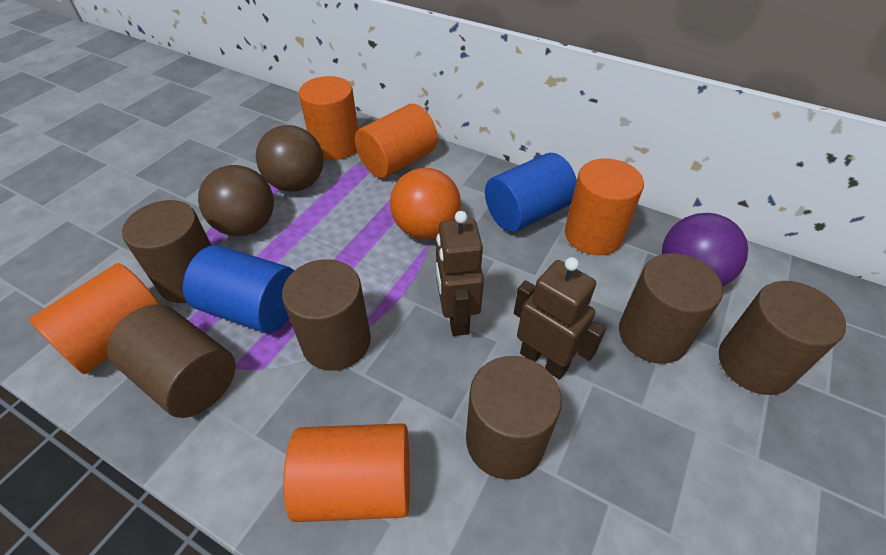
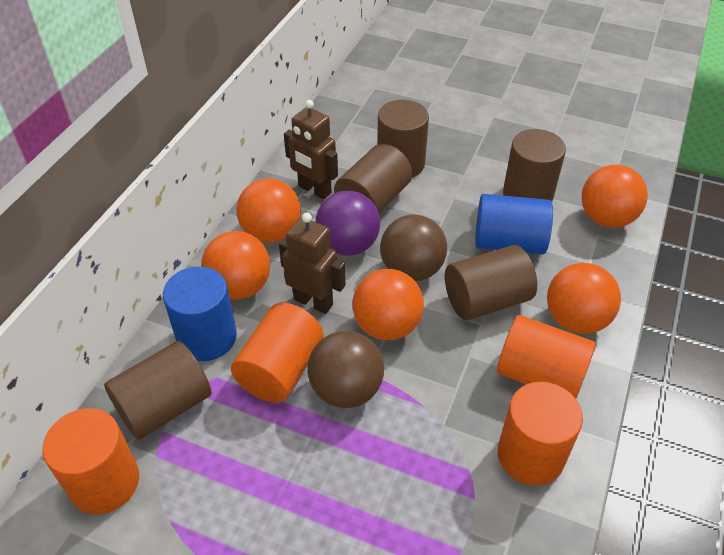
brown cylinder: [107,305,236,418] [122,200,212,303] [282,259,371,371] [466,356,562,480] [619,253,723,364] [719,281,846,395] = 6 -> [104,341,211,440] [334,144,412,213] [377,100,429,178] [445,245,537,320] [503,129,566,201] = 5
orange ball: [390,168,461,239] = 1 -> [201,231,271,300] [236,178,301,243] [353,269,424,340] [547,263,621,334] [582,165,648,228] = 5
orange cylinder: [29,263,160,374] [283,423,410,522] [299,76,358,160] [355,104,438,178] [565,159,644,255] = 5 -> [42,408,139,514] [231,303,323,403] [497,315,596,398] [498,382,583,486] = 4

